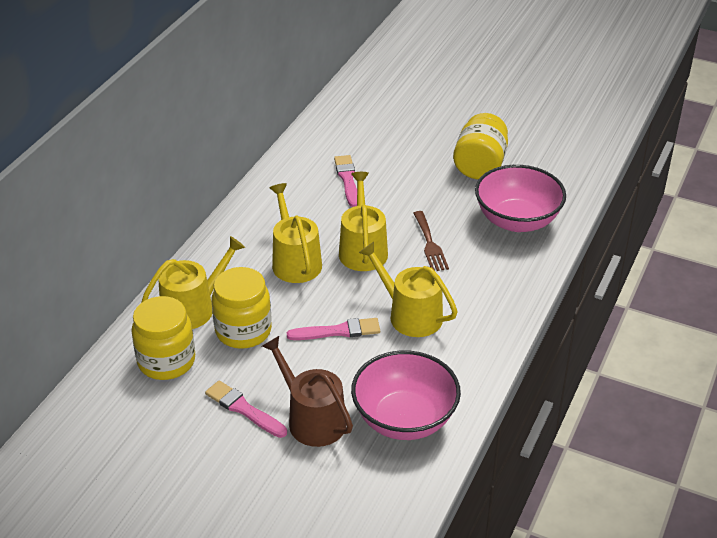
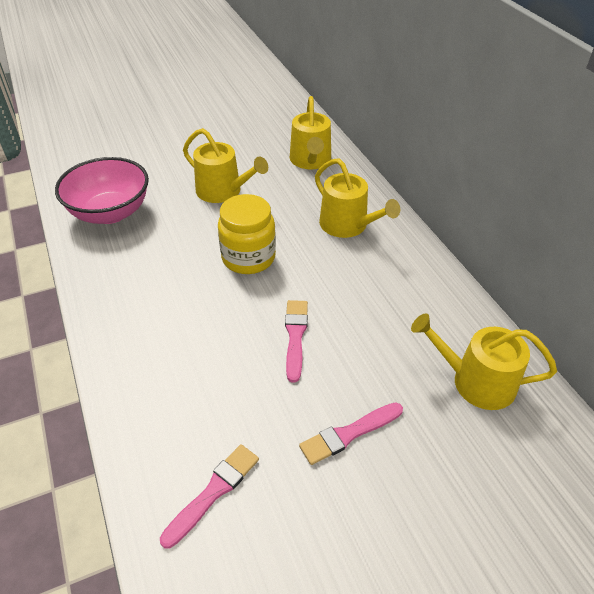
brown fork: [413,211,449,271] = 1 -> none = 0
brown watering can: [262,336,353,447] = 1 -> none = 0
pink bowl: [351,350,461,440] [475,165,566,232] = 2 -> [55,157,149,224] = 1
yellow jar: [131,296,195,380] [212,267,272,349] [453,113,508,180] = 3 -> [218,194,276,274] = 1

